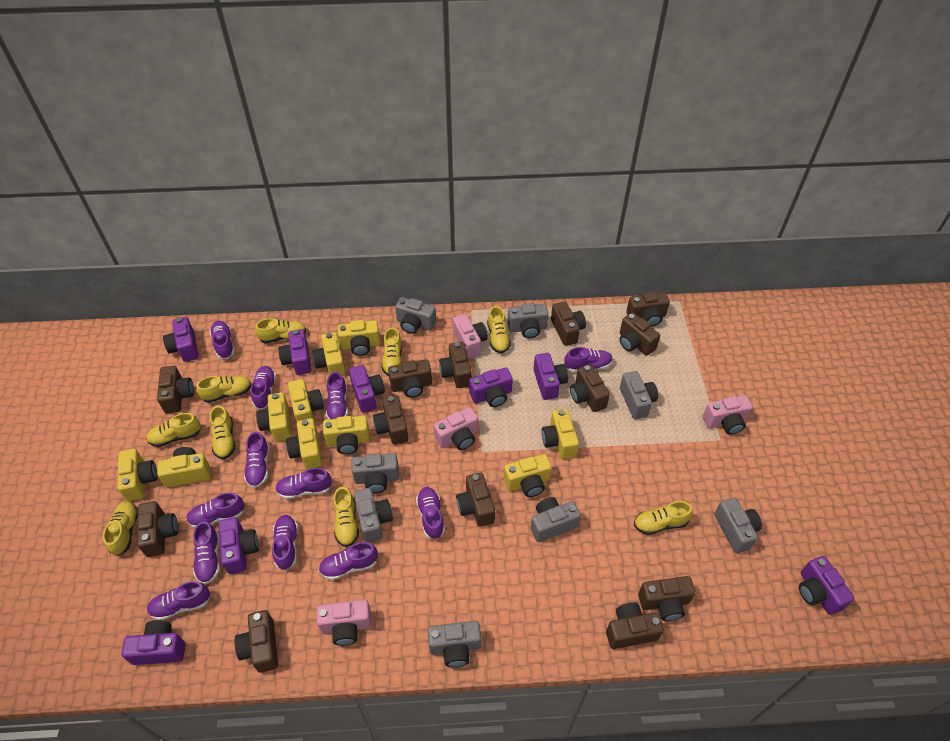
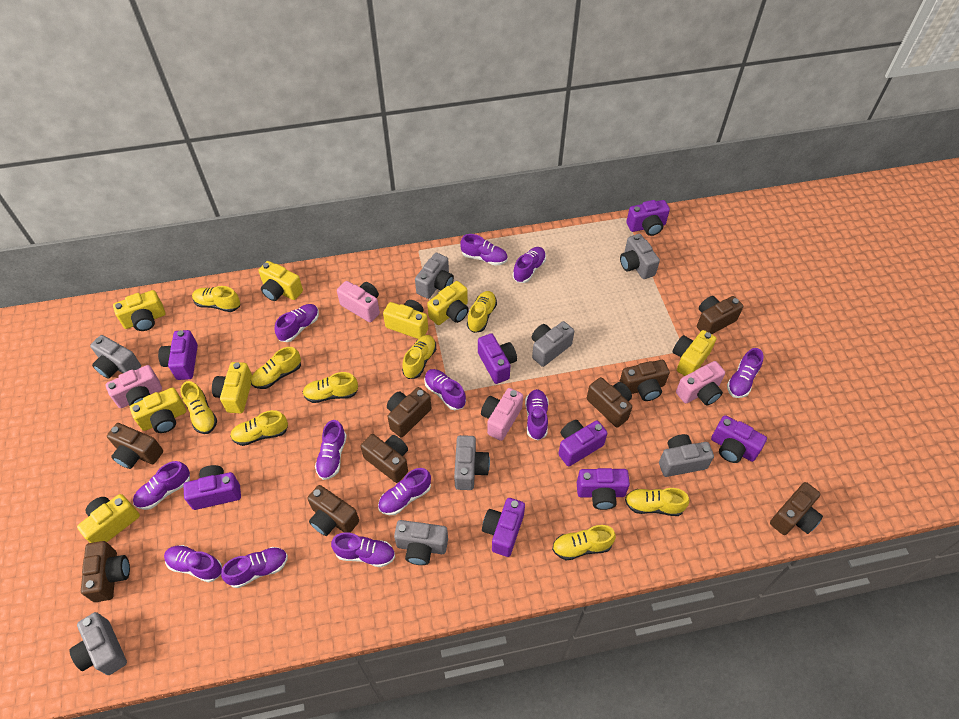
brown camera: [137,501,178,557] [157,366,194,413] [235,610,278,673] [373,395,408,445] [388,359,432,398] [439,342,472,388] [456,473,495,527] [551,301,586,346] [570,364,610,412] [606,602,664,649] [619,313,660,356] [626,292,670,327] [638,576,695,621] = 13 -> [81,541,130,602] [107,423,163,469] [308,485,359,536] [361,434,408,483] [387,387,431,438] [587,377,632,427] [619,360,670,401] [697,296,743,334] [770,482,823,535] = 9
yellow camera: [117,449,157,501] [157,447,210,488] [256,392,291,442] [286,418,322,469] [288,379,324,422] [312,332,345,376] [323,415,370,455] [338,320,380,356] [504,454,552,497] [541,409,579,459] = 10 -> [77,494,140,543] [113,290,165,331] [130,387,186,433] [212,362,252,413] [258,261,303,301] [383,300,428,339] [427,281,469,325] [673,330,716,376] = 8

